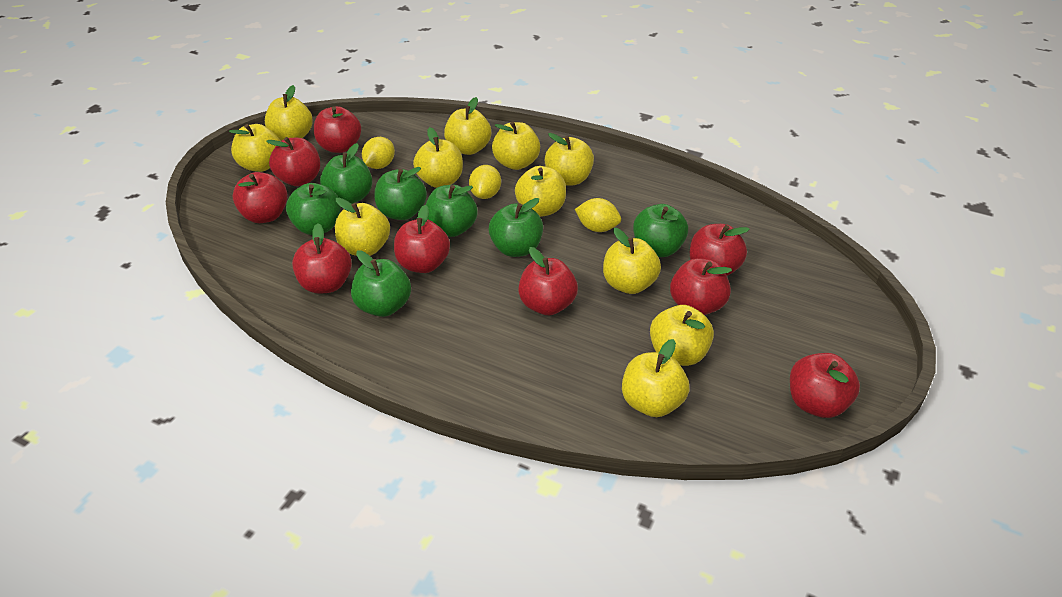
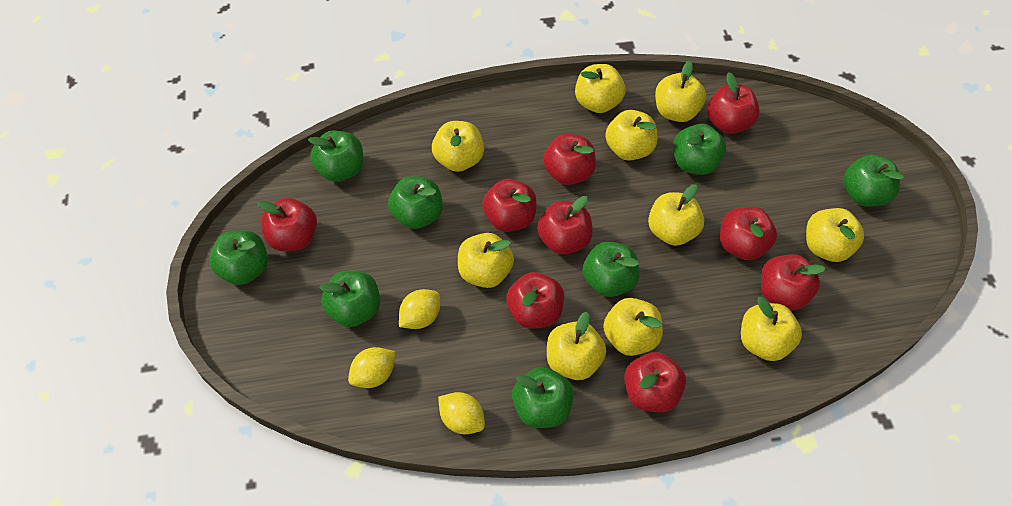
green apple: [286,183,341,235] [320,143,372,204] [351,250,411,317] [375,167,427,220] [426,185,477,237] [489,198,543,257] [633,204,688,257] = 7 -> [209,230,268,285] [308,131,363,182] [319,271,380,327] [388,176,443,229] [512,367,574,428] [583,242,640,297] [673,124,726,175] [843,155,904,207] = 8
yellow apple: [229,124,280,172] [265,85,313,141] [335,198,390,256] [413,127,463,188] [444,97,491,155] [492,121,540,170] [515,166,566,217] [545,133,594,186] [603,228,661,294] [622,339,689,417] [650,305,714,366] = 11 -> [432,121,484,172] [458,233,514,288] [547,312,606,380] [575,64,625,113] [603,298,663,356] [605,110,657,161] [648,184,704,246] [655,61,706,122] [741,297,802,361] [806,208,864,262] = 10

